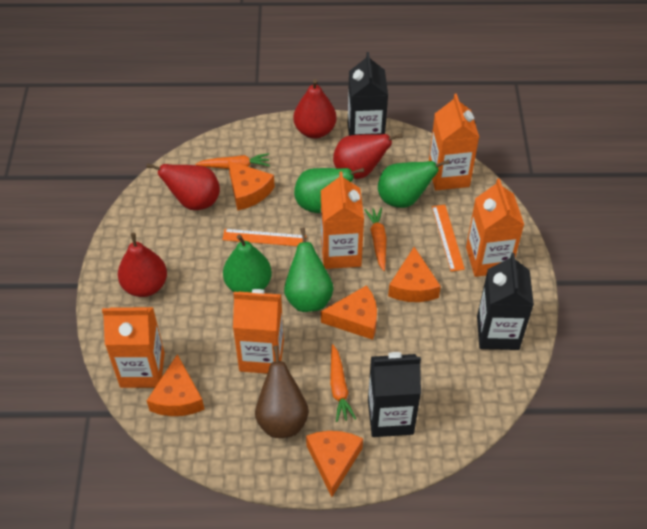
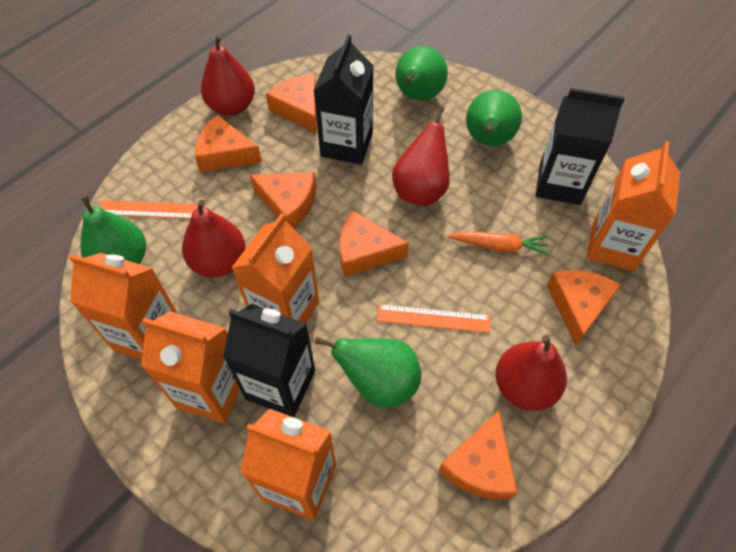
brown pear: [255,346,309,438] = 1 -> none = 0
orange carrot: [195,153,270,169] [330,344,356,422] [364,207,387,271] = 3 -> [447,232,549,255] = 1
orange cheese: [147,354,205,416] [228,161,275,211] [306,431,363,497] [321,285,377,340] [388,247,441,302] = 5 -> [195,115,262,172] [250,172,316,228] [266,74,317,133] [340,210,409,277] [438,411,517,500] [547,270,621,346] = 6

